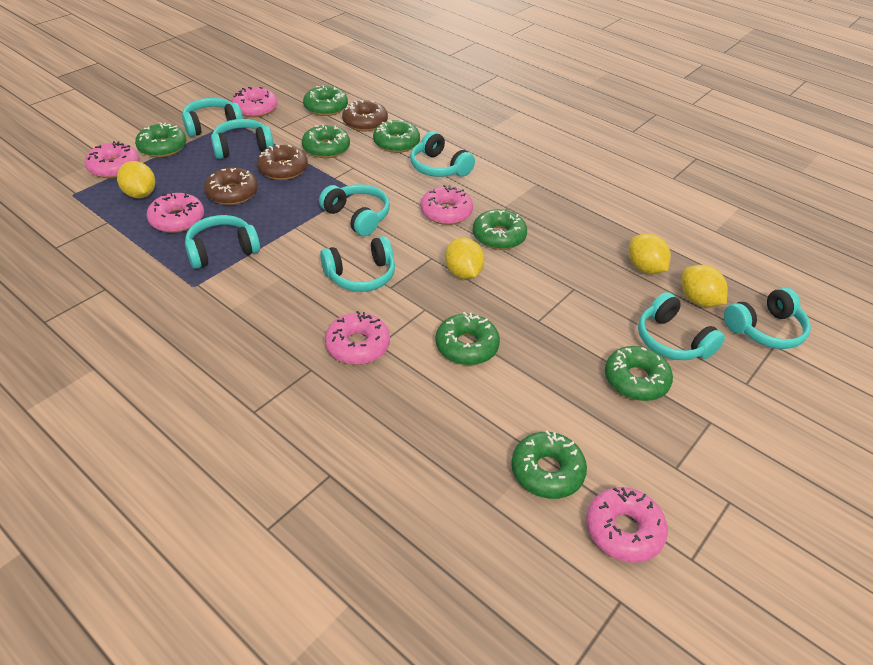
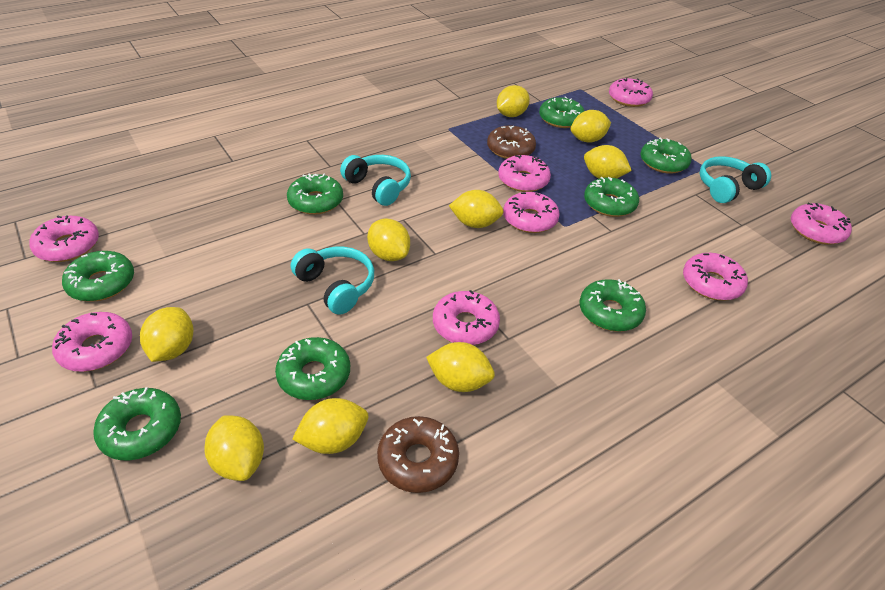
brown donut: [204,168,258,205] [257,145,308,180] [342,100,388,131] = 3 -> [377,416,459,493] [487,125,536,159] = 2
pink donut: [85,141,139,178] [147,193,204,233] [232,87,277,117] [325,311,390,365] [420,185,473,225] [586,487,668,563] = 6 -> [30,215,99,262] [52,312,132,372] [433,290,500,345] [498,155,551,192] [503,192,560,233] [609,78,653,107] [683,253,748,301] [791,203,852,245] = 8
turquoise headphones: [182,98,243,137] [185,215,260,269] [211,119,274,159] [319,184,390,236] [320,236,395,292] [410,131,475,177] [638,292,725,360] [724,288,811,349] = 8 -> [291,247,374,315] [340,155,411,206] [699,156,771,203] = 3
yellow lemon: [117,161,155,198] [445,238,485,280] [629,233,671,274] [682,265,728,307] = 4 -> [140,307,193,362] [204,415,264,481] [292,398,368,454] [367,219,410,261] [426,342,495,392] [449,190,504,228] [497,85,530,117] [571,110,611,143] [584,145,632,179] = 9

